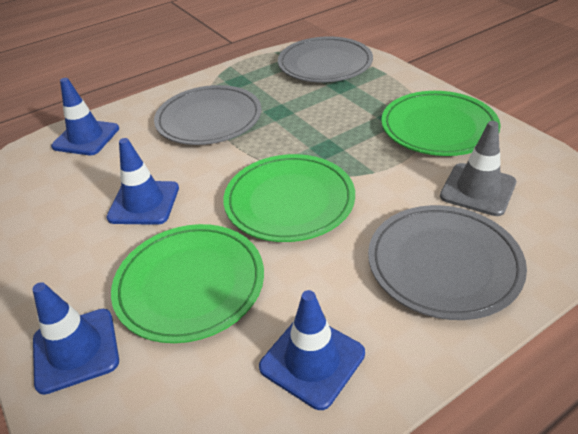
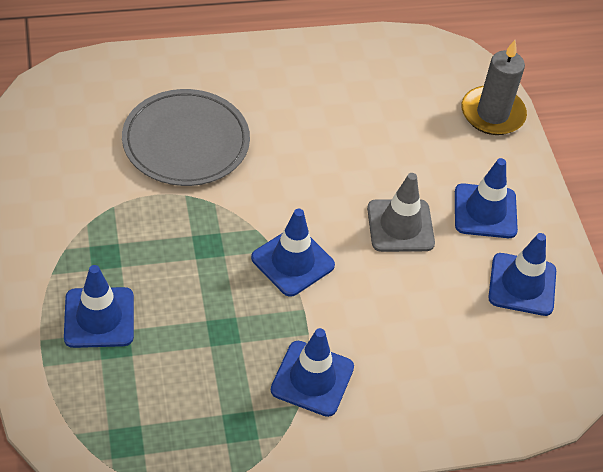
blue traffic cone: [32,282,119,395] [51,78,119,155] [106,138,179,225] [259,290,365,410] = 4 -> [64,265,134,348] [251,209,335,297] [271,328,354,417] [455,158,518,238] [488,233,556,316] = 5
green plate: [111,224,264,343] [223,154,355,242] [381,91,501,156] = 3 -> none = 0
grey candle: none = 0 -> [462,40,527,135] = 1
grey plate: [154,85,262,145] [278,36,373,82] [368,205,527,320] = 3 -> [122,89,250,186] = 1

